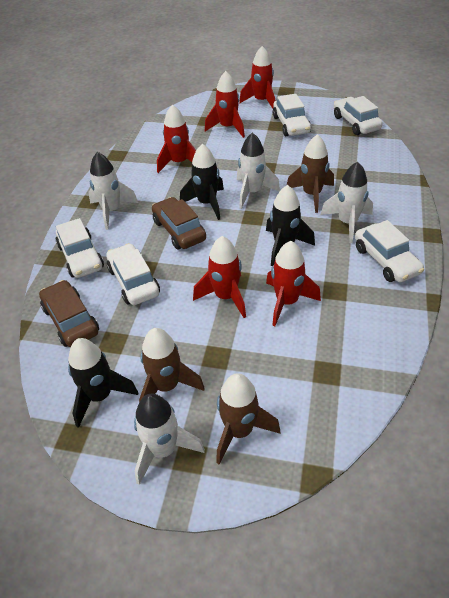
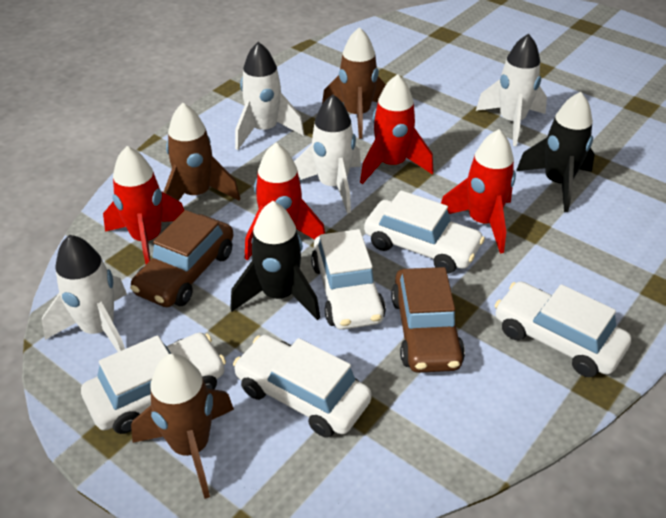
black rocket: [68,338,138,428] [180,144,224,220] [266,185,315,266] = 3 -> [230,201,320,320] [516,92,595,212] = 2
red rocket: [157,105,196,173] [193,236,246,318] [205,71,245,138] [239,46,275,108] [266,241,321,326] = 5 -> [103,146,184,264] [245,143,325,260] [360,74,434,184] [441,129,516,254] = 4

